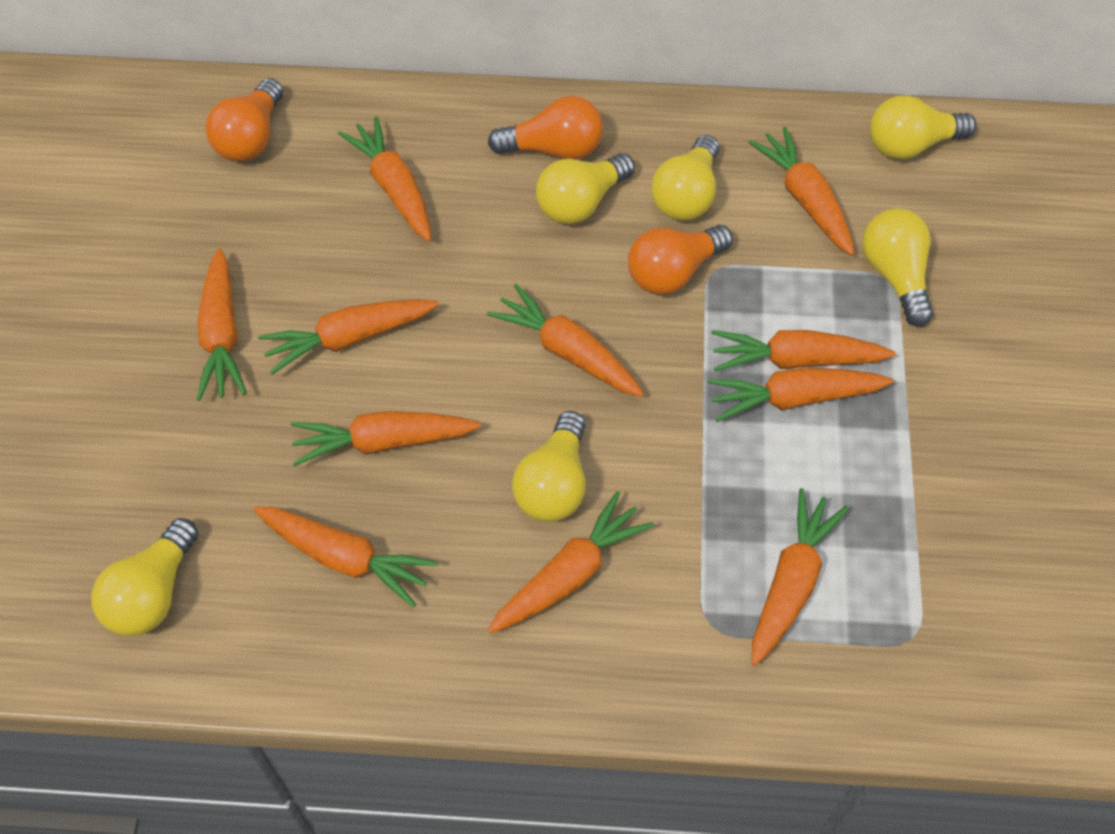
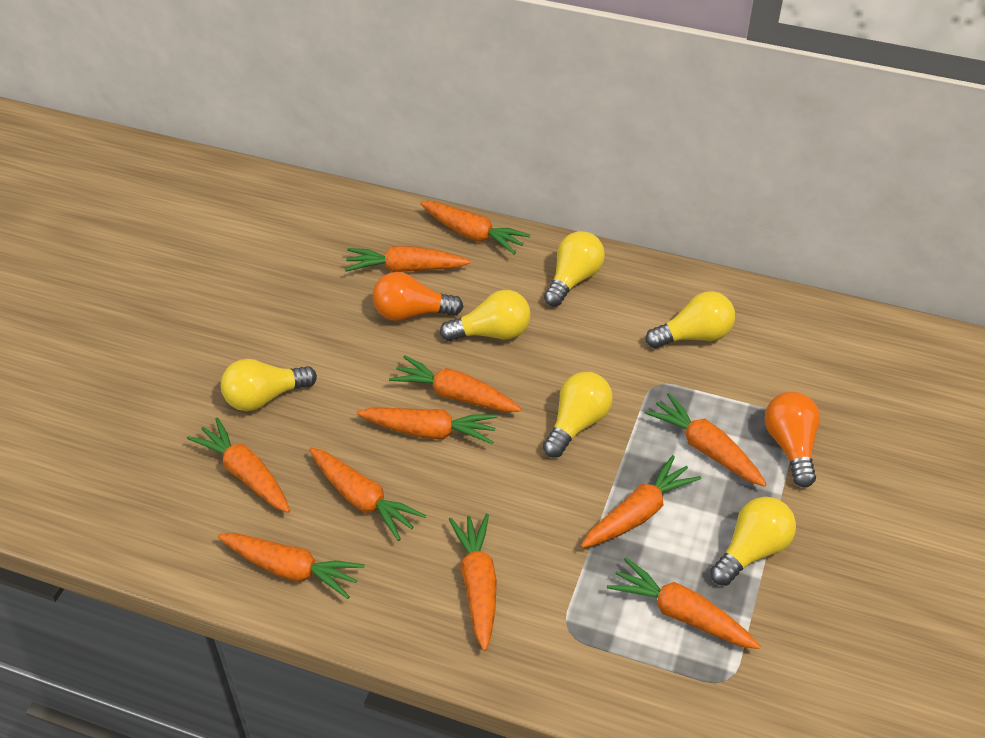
orange light bulb: [205,78,283,161] [488,96,603,160] [628,225,733,295] = 3 -> [373,272,463,321] [765,392,820,487] = 2

